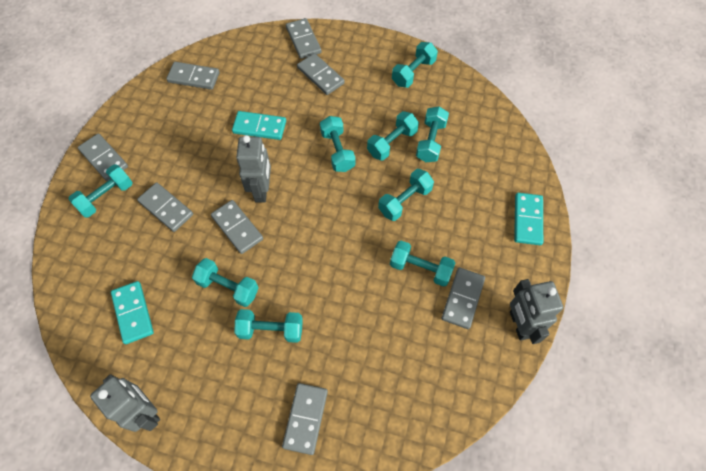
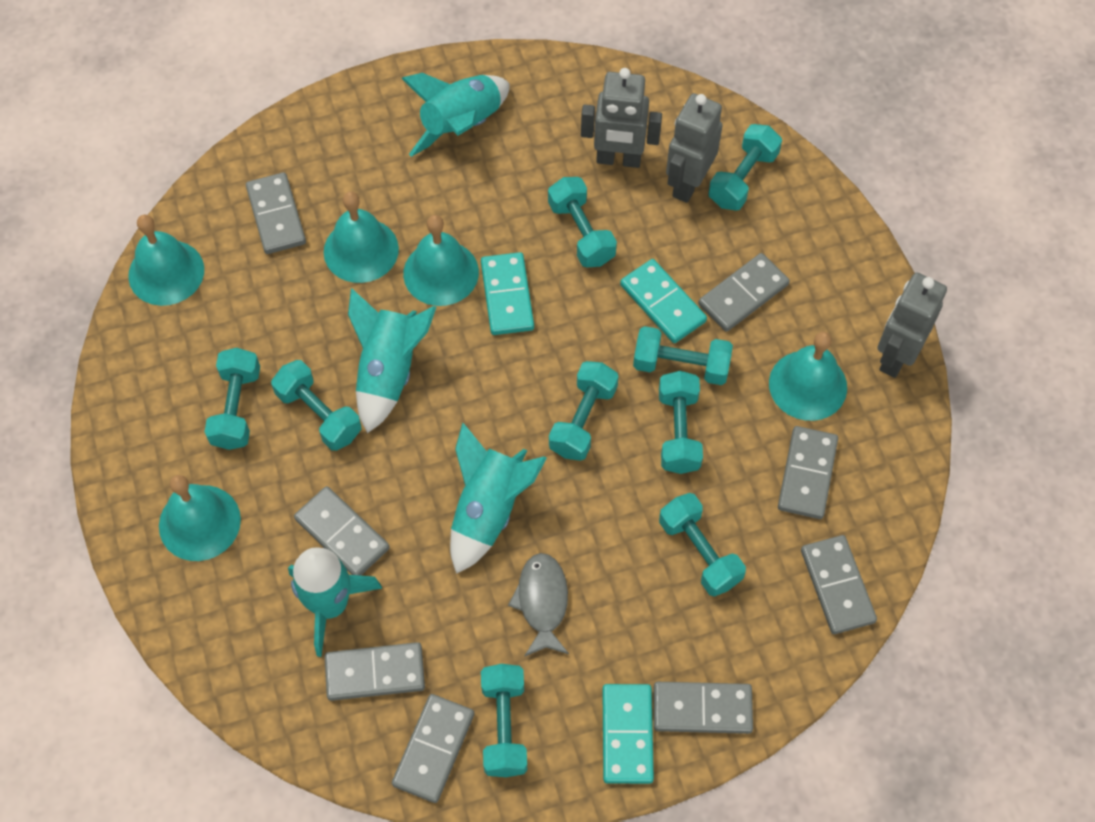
grey fish: none = 0 -> [508,553,569,657] = 1
turquoise bell: none = 0 -> [128,215,204,306] [159,475,241,561] [324,191,399,283] [403,215,479,306] [769,332,847,421] = 5
turquoise rocket: none = 0 -> [288,547,382,657] [348,288,436,433] [401,73,510,157] [450,422,547,574] = 4

